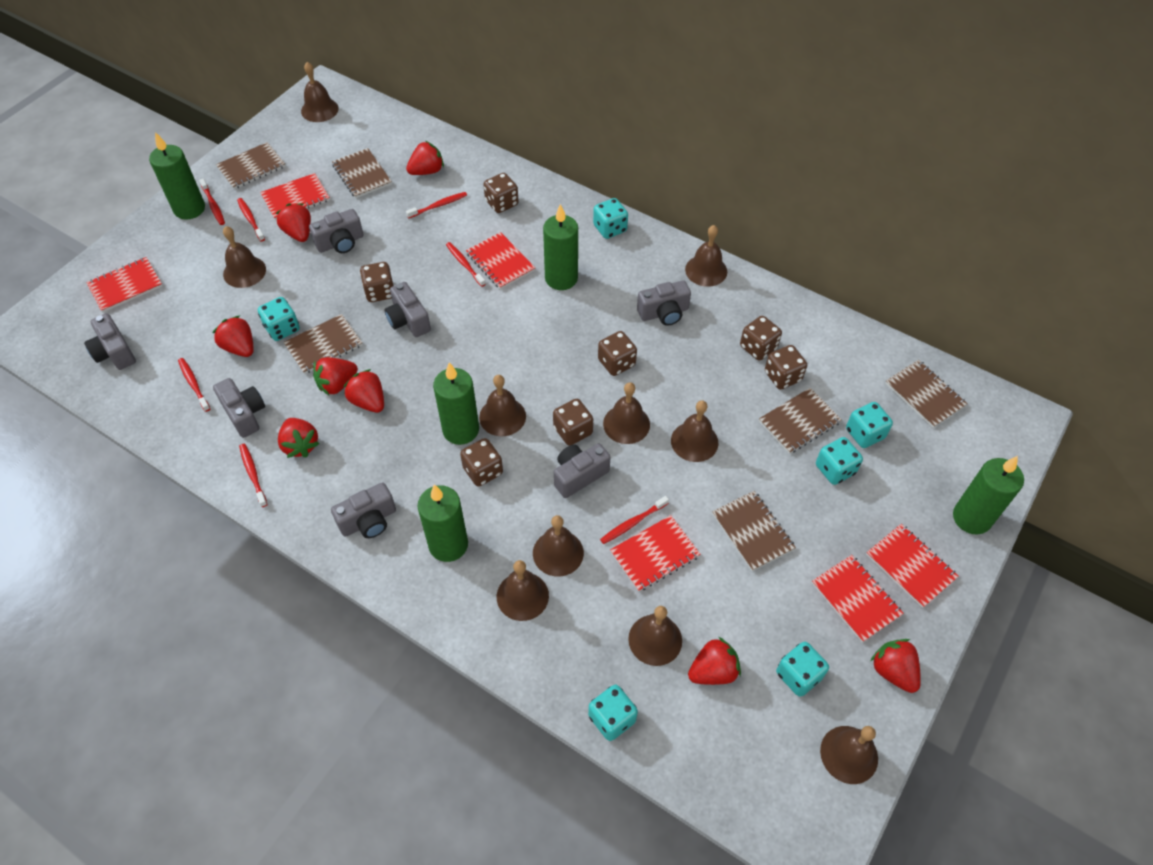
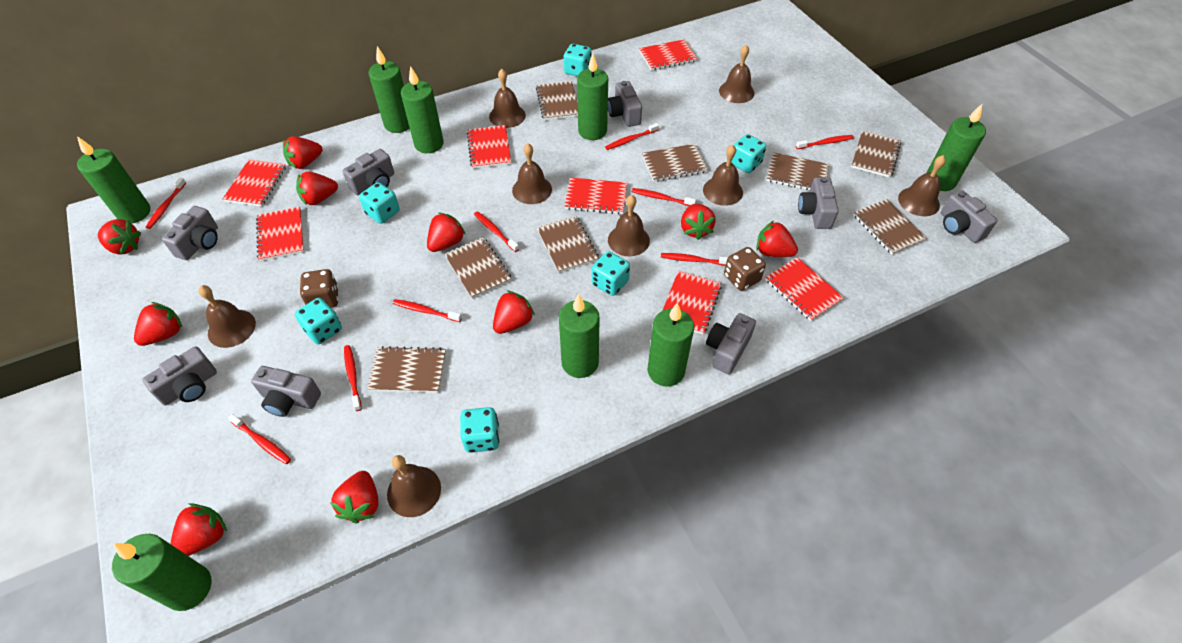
brown bell: [223,226,266,288] [301,62,339,122] [479,375,526,436] [497,560,549,621] [533,515,584,576] [603,382,650,444] [628,606,682,666] [671,400,718,462] [685,225,727,287] [820,726,878,784] = 10 -> [198,285,256,348] [387,455,441,517] [489,69,526,128] [512,143,552,204] [608,195,650,256] [703,145,743,206] [719,45,754,103] [898,155,946,216] = 8
brown dice: [360,262,394,302] [460,438,503,487] [483,173,518,213] [553,399,593,446] [598,331,637,376] [740,316,782,361] [765,345,807,390] = 7 -> [300,269,339,308] [724,247,766,291] = 2
brown notebook: [216,142,286,189] [284,314,362,374] [332,148,392,198] [712,491,796,571] [759,388,842,454] [885,360,967,428] = 6 -> [367,346,446,393] [444,237,512,299] [536,81,578,121] [537,216,599,273] [642,144,708,182] [766,152,829,190] [851,130,901,178] [853,199,927,255] = 8
green candle: [149,132,205,220] [417,485,468,562] [433,362,479,445] [543,204,578,290] [953,456,1024,534] = 5 -> [77,136,150,224] [112,534,212,611] [369,46,409,133] [401,66,444,153] [559,294,600,378] [577,54,608,140] [648,303,694,387] [927,104,986,191] = 8
grey camera: [84,313,136,370] [213,378,265,438] [309,209,364,253] [331,483,396,538] [384,282,431,337] [554,443,610,498] [637,280,691,326] = 7 -> [142,346,217,405] [162,206,218,260] [251,366,321,417] [342,149,394,195] [608,81,642,127] [706,313,756,374] [798,177,839,229] [941,190,998,243] = 8
red notebook: [86,257,162,312] [260,173,330,220] [466,232,535,289] [610,515,701,592] [812,555,904,642] [866,524,959,608] = 6 -> [223,159,286,206] [256,207,304,261] [467,125,511,169] [564,178,627,214] [639,39,697,71] [662,271,722,334] [765,257,844,321] = 7
red strawberry: [212,316,254,357] [275,203,311,242] [278,418,320,458] [313,357,358,395] [344,369,384,413] [406,141,444,175] [688,637,741,685] [870,639,921,693] = 8 -> [98,219,141,254] [134,302,182,346] [170,503,227,556] [283,136,322,169] [296,171,338,205] [330,471,378,524] [427,212,466,252] [493,290,535,334] [681,204,716,240] [757,221,798,257] = 10
red toothbrush: [178,358,210,412] [199,179,225,225] [237,198,265,242] [239,444,268,507] [406,192,467,218] [446,242,486,287] [600,496,669,544] = 7 -> [146,177,186,229] [228,414,291,464] [344,345,362,411] [393,299,462,322] [474,211,519,252] [605,123,659,150] [632,188,696,206] [661,253,728,266] [796,135,854,149] = 9

